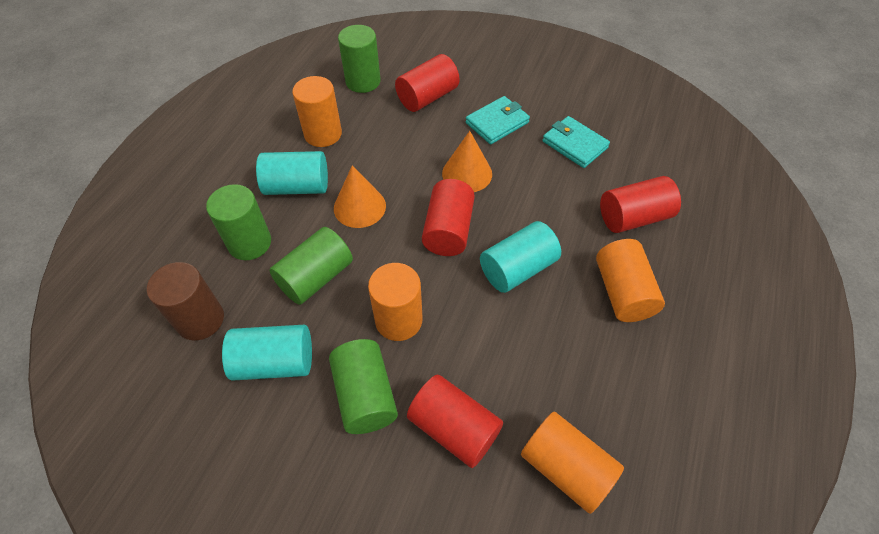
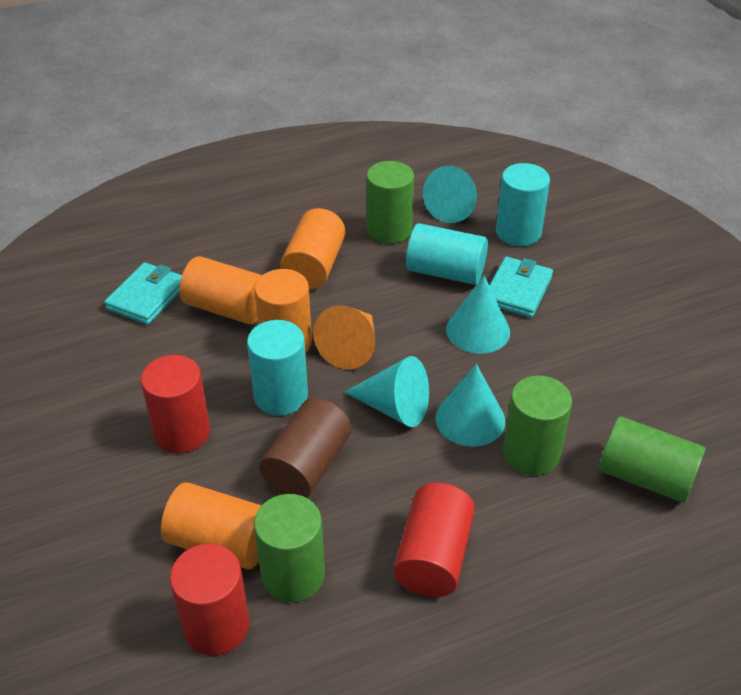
orange cone: [334,165,386,228] [442,131,492,192] = 2 -> [313,305,376,369] = 1
red cylinder: [395,54,460,112] [407,375,503,468] [422,179,475,256] [600,176,681,233] = 4 -> [141,355,210,453] [170,544,250,656] [393,483,475,597] = 3
turquoise cone: none = 0 -> [344,356,429,427] [423,166,477,223] [435,364,505,447] [446,276,510,354] = 4

